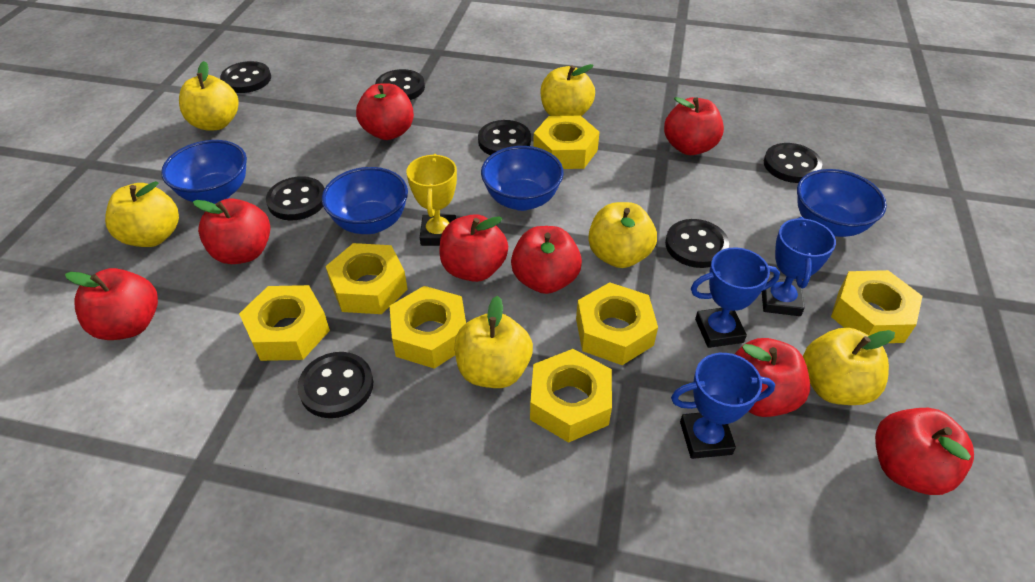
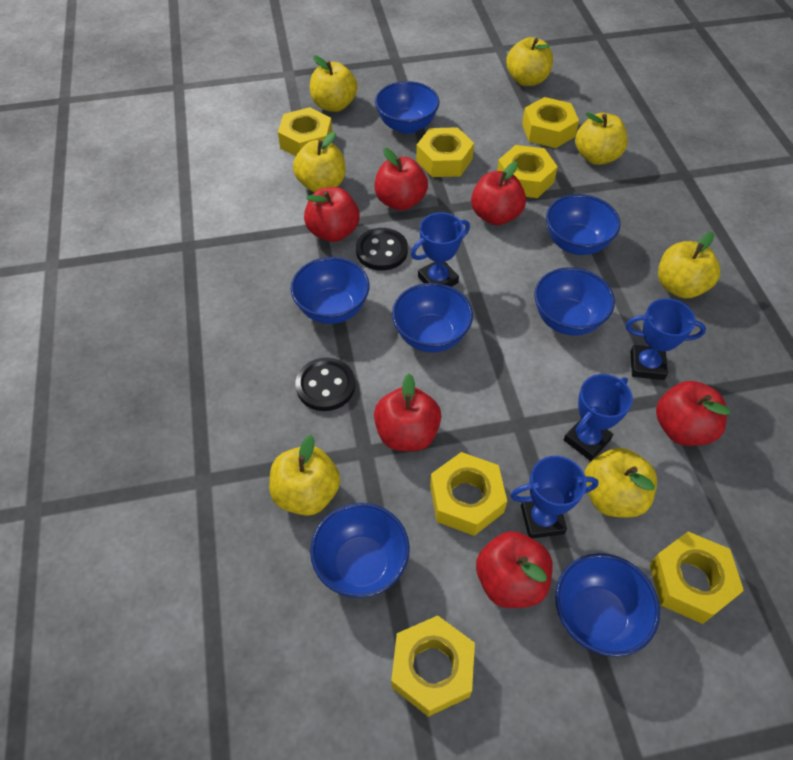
black button: [220,61,271,93] [266,176,325,220] [297,352,373,418] [375,69,425,100] [478,120,531,155] [665,219,729,268] [764,143,822,183] = 7 -> [296,357,355,411] [356,228,408,271] = 2
blue bowl: [161,140,247,204] [322,167,408,234] [481,146,564,211] [797,169,887,237] = 4 -> [291,257,369,324] [310,503,410,598] [375,81,439,134] [392,283,473,352] [534,267,615,335] [546,194,620,255] [555,553,660,657] = 7
blue trophy: [671,353,775,459] [691,247,780,348] [762,217,836,316] = 3 -> [411,213,470,287] [511,456,599,539] [564,374,633,461] [626,298,706,380] = 4
red apple: [65,268,158,340] [193,198,270,264] [356,83,414,140] [439,214,508,282] [511,226,582,294] [664,97,724,155] [735,338,810,417] [875,408,974,495] = 8 -> [304,187,360,242] [374,148,428,210] [374,374,441,451] [471,161,526,225] [476,531,553,608] [656,381,730,446] = 6
yellow apple: [105,181,179,247] [179,61,239,131] [455,296,533,388] [541,64,595,116] [588,202,657,268] [803,328,895,405] = 6 -> [269,435,340,516] [293,132,345,192] [310,55,357,112] [506,37,553,86] [575,113,628,165] [584,448,657,518] [658,232,720,298] = 7
yellow trophy: [407,154,457,246] = 1 -> none = 0

